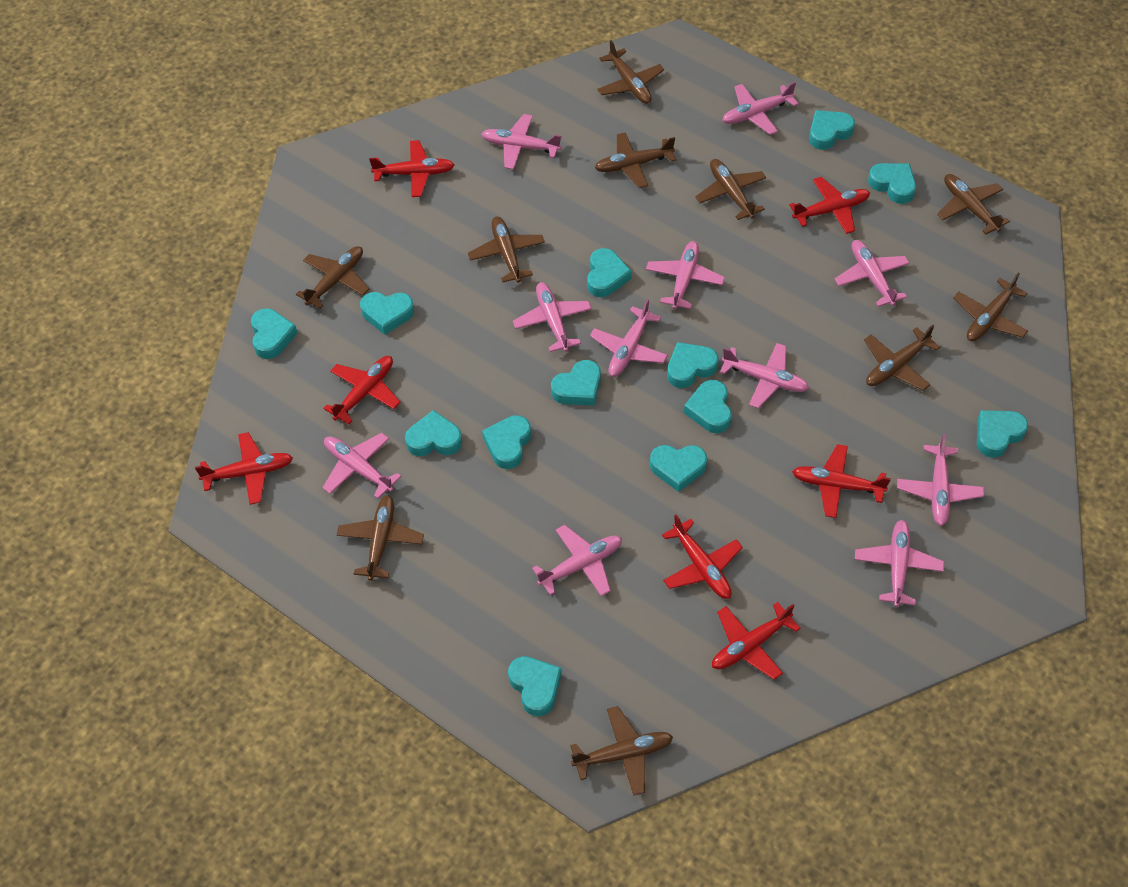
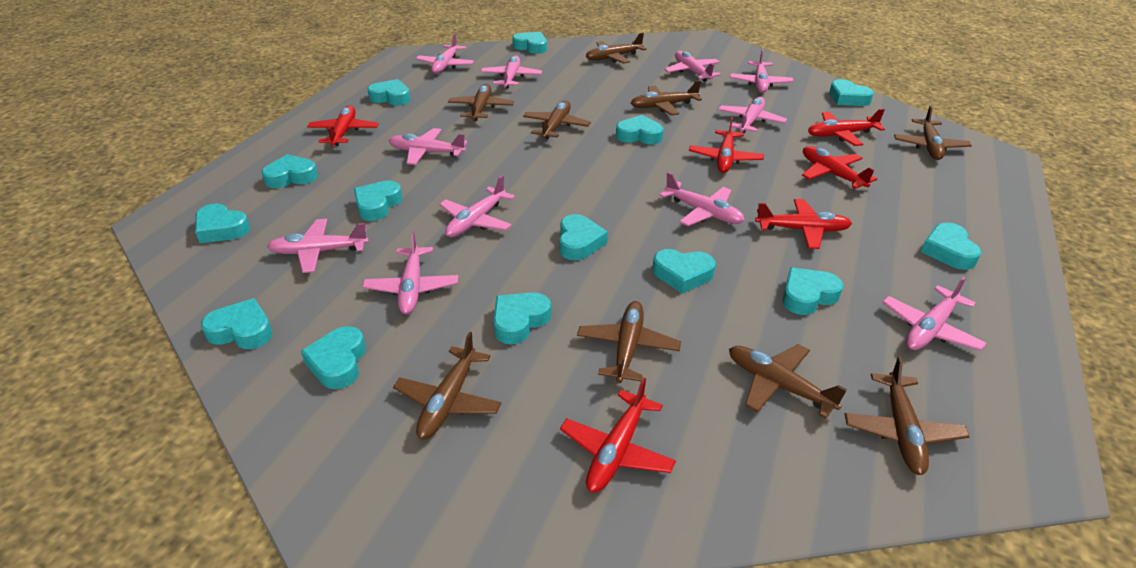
brown plane: [296,246,369,309] [337,495,424,581] [468,217,545,283] [570,706,673,796] [595,132,676,188] [597,40,664,104] [695,159,766,220] [864,325,940,391] [937,174,1010,235] [953,273,1028,341] = 10 -> [393,332,501,439] [448,84,514,121] [523,101,591,139] [577,301,681,383] [586,33,646,64] [631,80,702,115] [729,344,847,419] [845,356,970,475] [894,106,972,160] = 9
red plane: [195,432,293,505] [323,356,401,424] [369,140,454,197] [662,514,743,599] [712,602,801,680] [789,177,870,234] [792,444,891,518] = 7 -> [307,105,379,146] [560,378,676,493] [689,117,764,173] [755,199,852,249] [802,146,877,189] [808,109,885,146] = 6
turquoise heart: [251,308,297,359] [360,292,414,335] [405,410,462,456] [482,415,531,469] [508,656,562,716] [551,360,601,406] [587,248,632,297] [650,445,707,492] [667,342,719,388] [684,380,732,433] [809,110,855,150] [868,163,916,204] [977,410,1028,458] = 13 -> [195,204,250,243] [201,298,273,349] [261,154,318,188] [301,326,366,389] [354,181,402,221] [367,79,411,105] [493,292,551,344] [512,32,547,54] [559,214,608,260] [616,115,664,144] [652,249,716,293] [783,268,843,315] [829,79,874,106] [921,222,981,270] = 14

